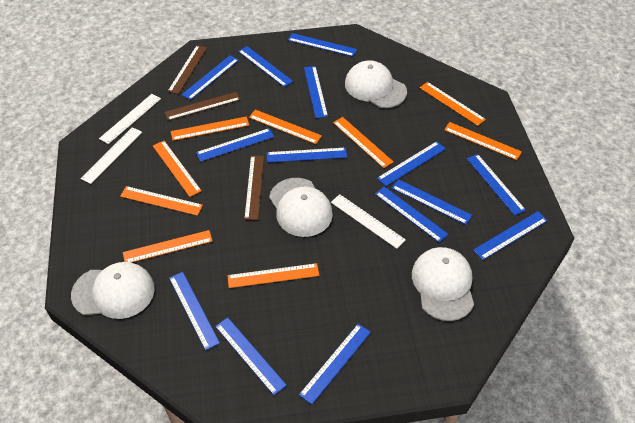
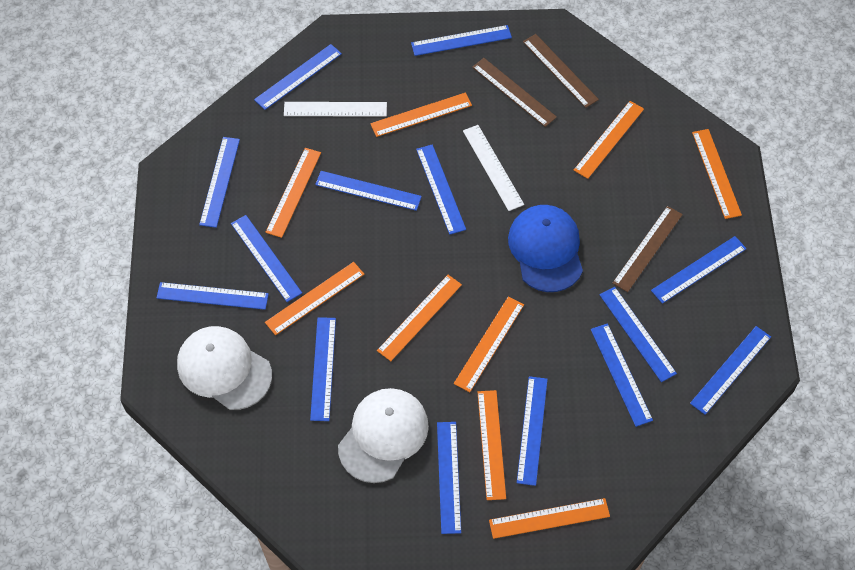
blue cap: none = 0 -> [508,205,583,292] = 1
white cap: [71,262,154,319] [269,178,333,237] [345,60,407,108] [412,247,474,321] = 4 -> [177,326,272,410] [338,388,429,483] = 2
white ruler: [80,127,142,184] [99,94,161,144] [331,194,406,249] = 3 -> [284,102,387,117] [463,125,524,211] = 2

